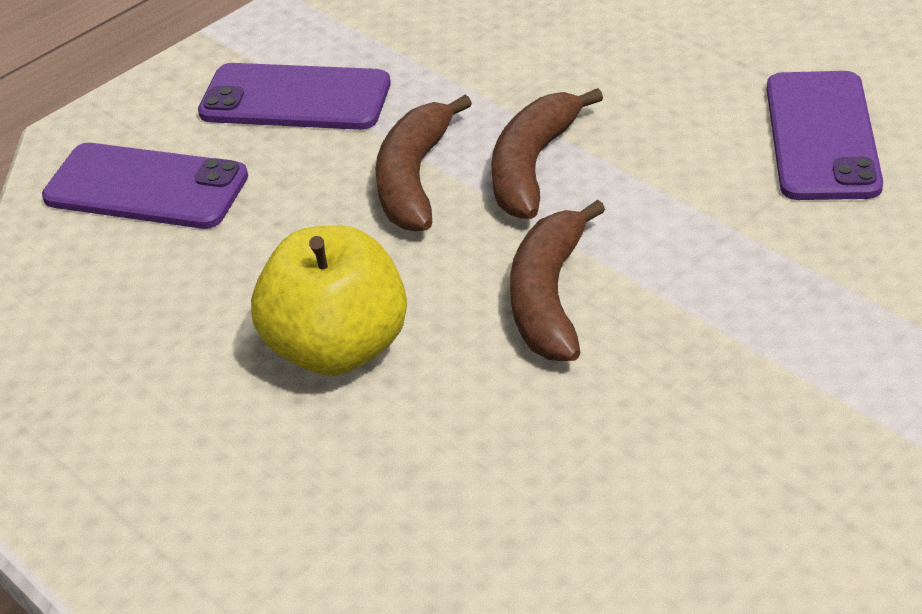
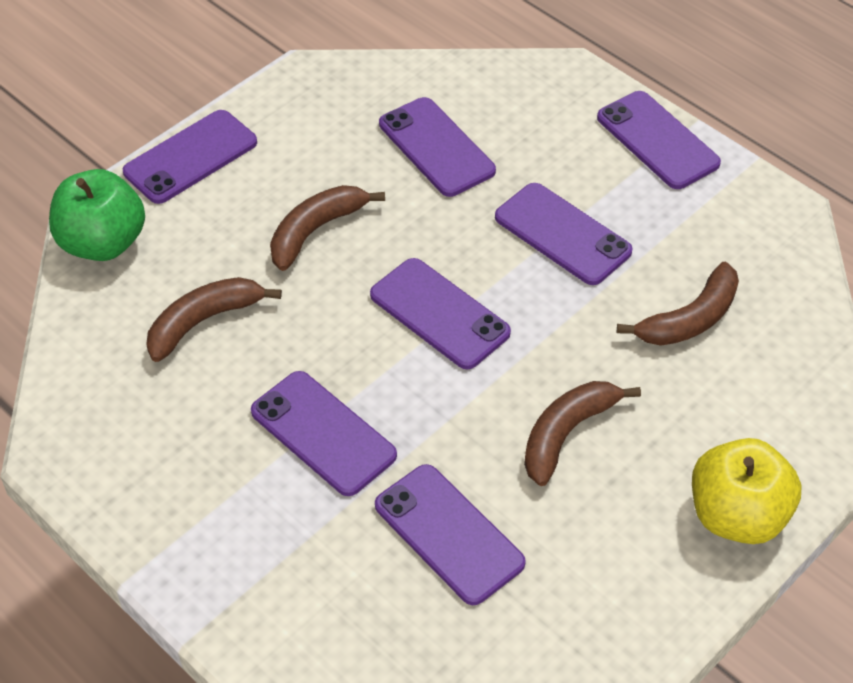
brown banana: [375,95,472,231] [491,88,603,219] [510,200,605,361] = 3 -> [146,277,282,362] [270,185,385,271] [524,381,641,486] [617,262,739,346] = 4
green apple: none = 0 -> [49,169,145,261] = 1
purple phone: [42,143,248,229] [198,63,391,130] [767,71,883,200] = 3 -> [123,110,257,204] [251,371,397,496] [370,258,511,369] [375,464,526,605] [379,97,496,197] [495,183,633,285] [597,91,721,189] = 7

